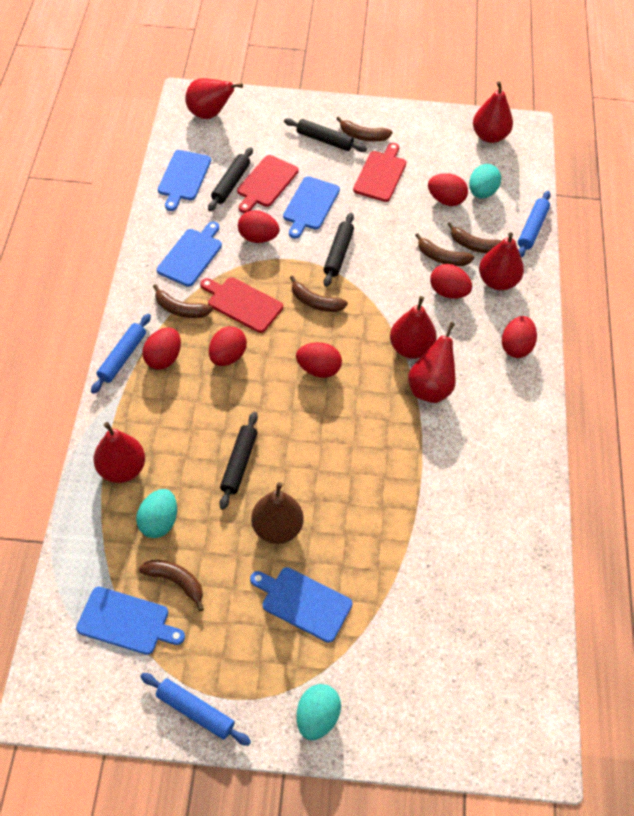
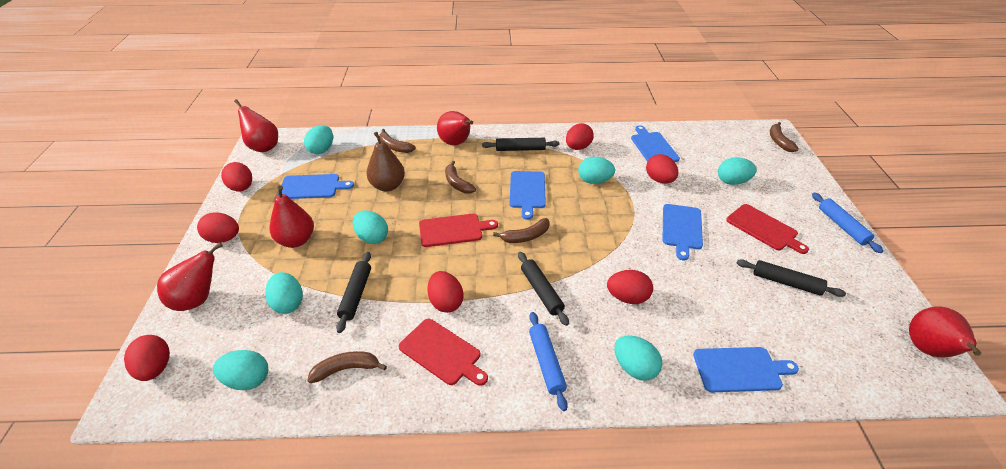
blue rolling pin: [91,314,151,394] [140,673,251,746] [518,191,551,257] = 3 -> [529,312,568,411] [812,193,883,253] = 2
brown banana: [139,560,204,611] [153,284,213,318] [290,276,348,312] [336,116,393,141] [415,233,474,266] [448,222,501,253] = 6 -> [307,351,387,383] [379,129,416,153] [445,161,476,193] [493,218,550,243] [770,122,799,152] = 5
red pear: [93,422,145,483] [185,78,243,119] [390,296,437,359] [408,322,456,403] [473,81,513,143] [479,232,524,290] = 6 -> [157,242,223,311] [234,99,278,152] [270,186,314,248] [437,111,473,145] [909,307,981,357] = 5
turquoise egg: [136,489,177,538] [296,684,341,740] [469,164,501,199] = 3 -> [213,350,268,390] [265,272,303,314] [304,125,333,154] [353,211,388,244] [578,157,615,184] [614,335,663,381] [718,157,757,185] = 7

